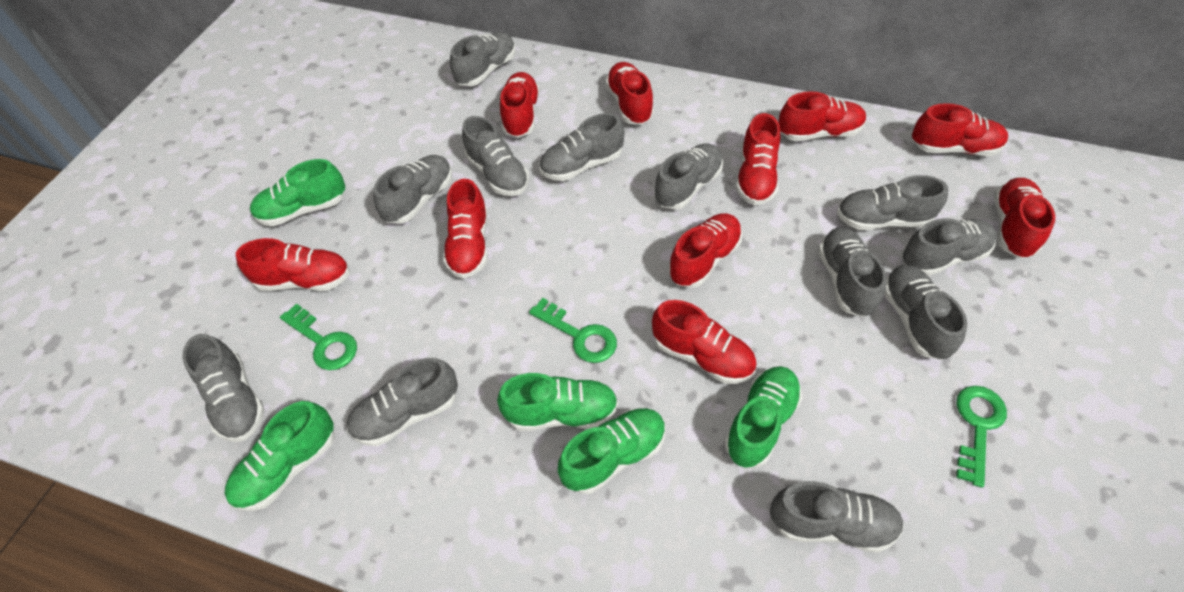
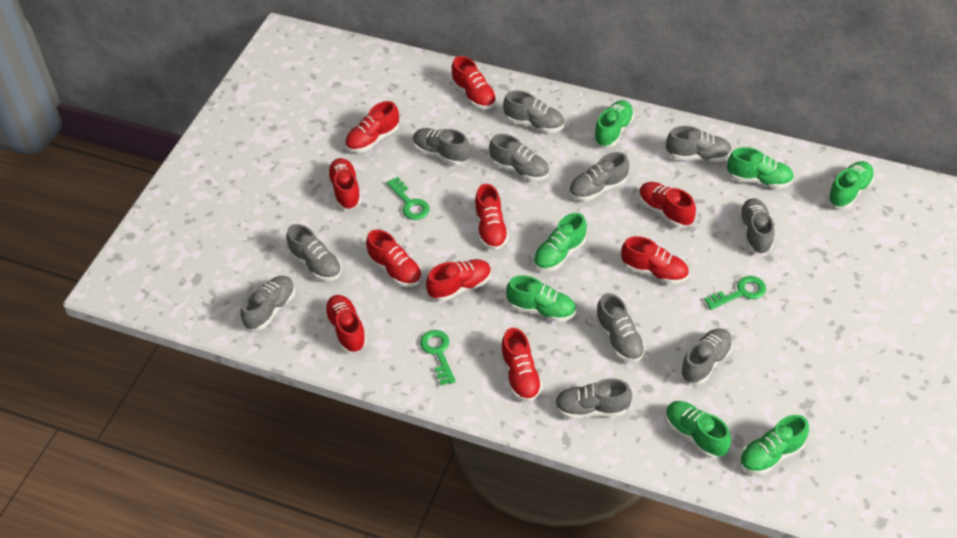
green shoe: [225,401,335,511] [250,159,345,226] [497,373,618,431] [558,408,666,494] [724,366,802,468] = 5 -> [506,275,576,322] [533,213,587,272] [594,100,634,147] [665,401,731,458] [727,147,794,189] [739,415,809,475] [828,161,874,208] = 7
grey shoe: [182,334,265,442] [347,358,458,446] [373,155,452,224] [450,32,516,86] [462,116,529,196] [539,113,624,181] [654,144,723,209] [770,481,904,553] [818,228,886,317] [837,175,948,230] [884,265,967,360] [902,218,997,276] = 12 -> [240,276,295,330] [286,224,342,281] [413,128,470,165] [489,134,549,181] [503,91,564,133] [555,378,632,419] [569,152,629,201] [596,293,645,362] [666,126,732,162] [681,328,733,384] [738,198,775,254] = 11

